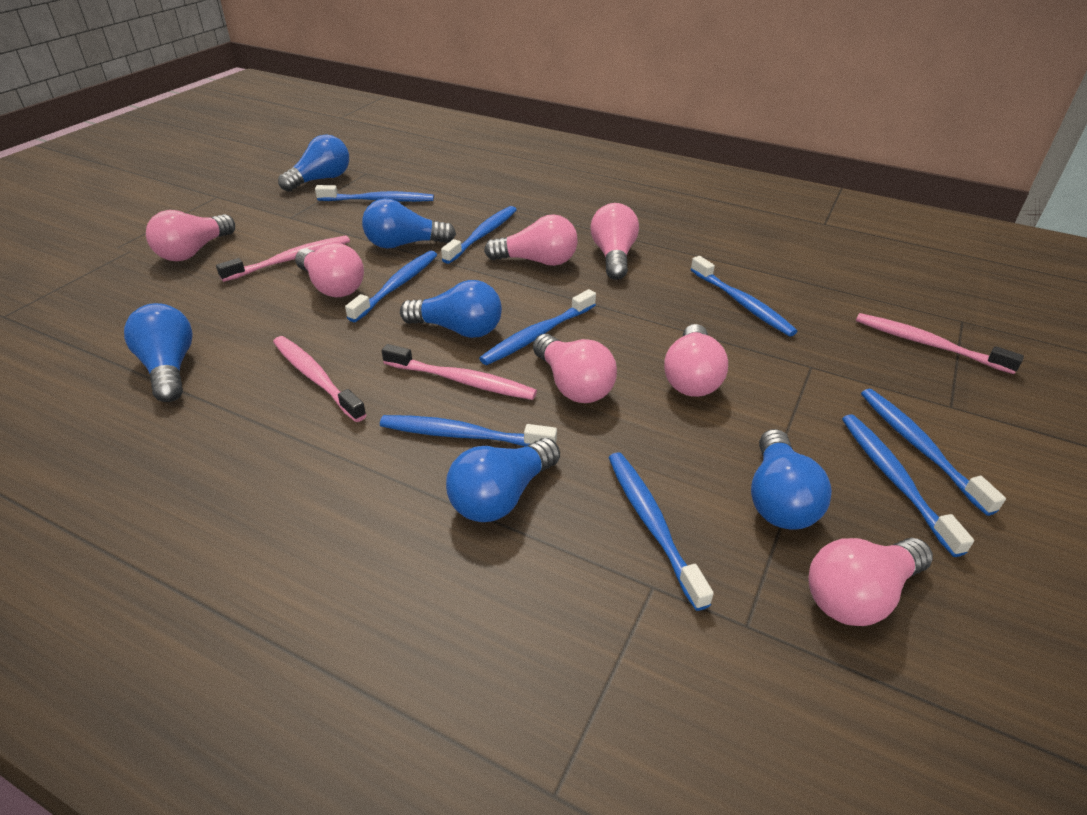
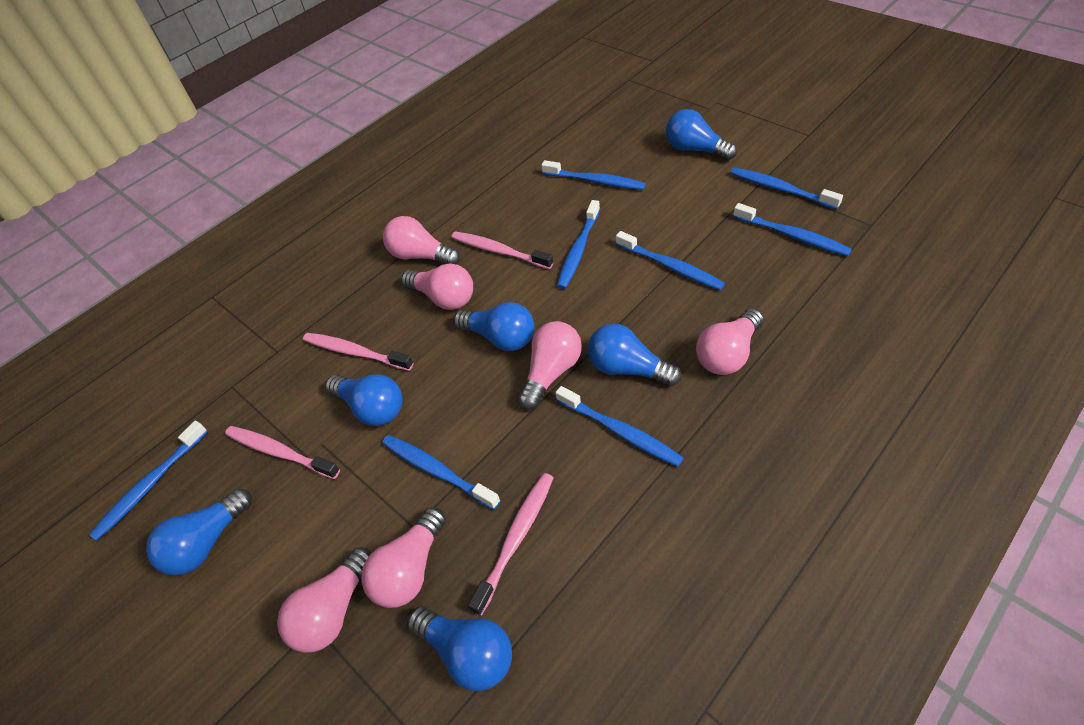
blue toothbrush: [315,185,434,202] [345,251,437,322] [380,415,557,446] [441,206,517,264] [479,289,596,365] [609,452,714,611] [690,256,798,336] [842,414,974,557] [861,389,1006,516] = 9 -> [89,421,208,541] [382,435,501,510] [541,160,646,190] [555,386,684,467] [557,200,600,289] [616,231,725,290] [730,167,843,209] [733,203,852,256] = 8
pink light bulb: [146,210,235,261] [295,243,364,297] [484,214,578,266] [533,334,617,403] [591,203,639,280] [664,324,728,397] [808,538,933,626] = 7 -> [277,547,372,653] [361,507,446,608] [383,216,460,264] [401,263,473,310] [518,321,582,410] [696,309,763,375] = 6

